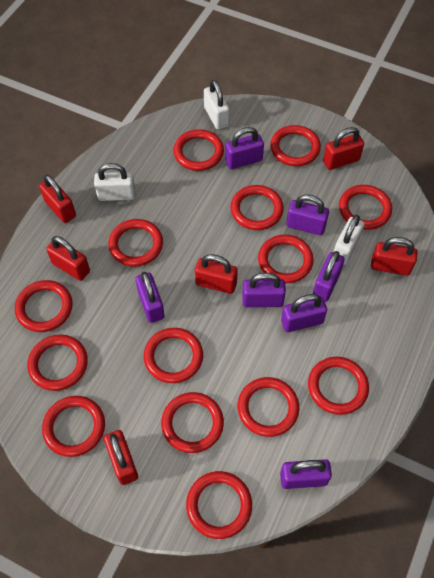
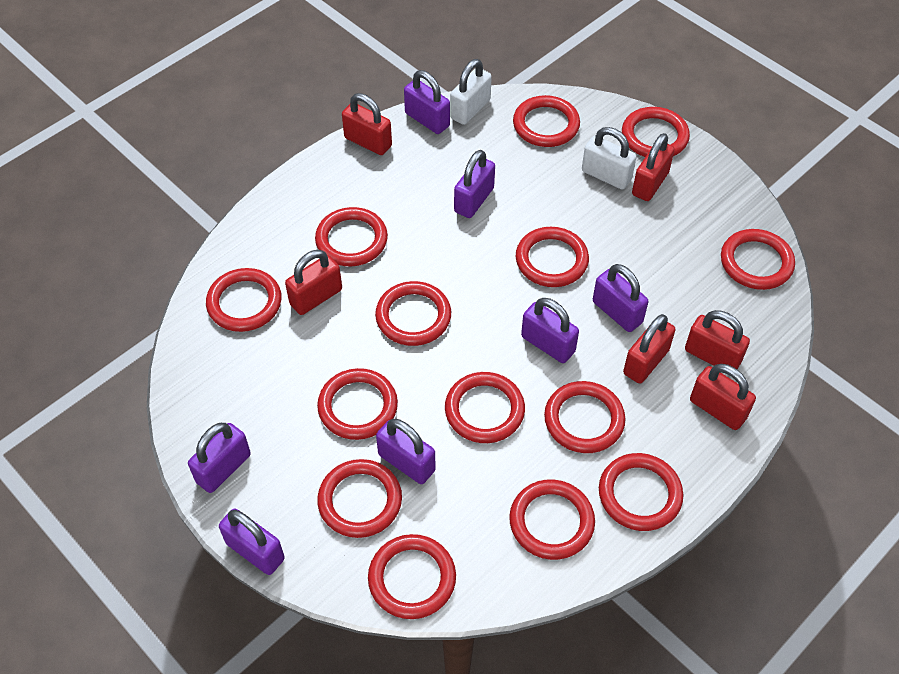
white padlock: [94,163,135,201] [204,80,229,130] [334,215,364,265] = 3 -> [450,59,492,125] [582,127,636,190] = 2

